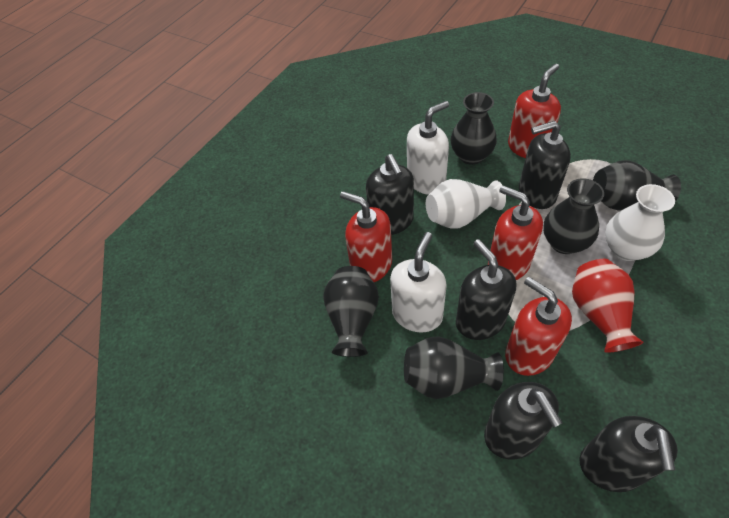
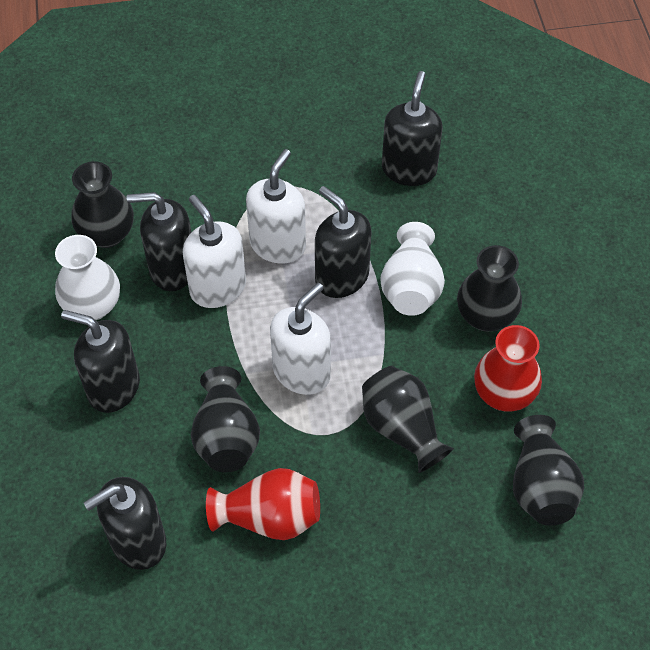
red soap dispenser: [340,191,392,282] [488,185,543,280] [505,277,572,376] [508,64,561,158] = 4 -> none = 0
red vase: [572,259,644,353] = 1 -> [206,468,320,540] [474,325,542,411] = 2
white soap dispenser: [390,232,447,333] [407,101,449,195] = 2 -> [183,195,246,308] [246,149,306,264] [270,283,331,395] = 3

